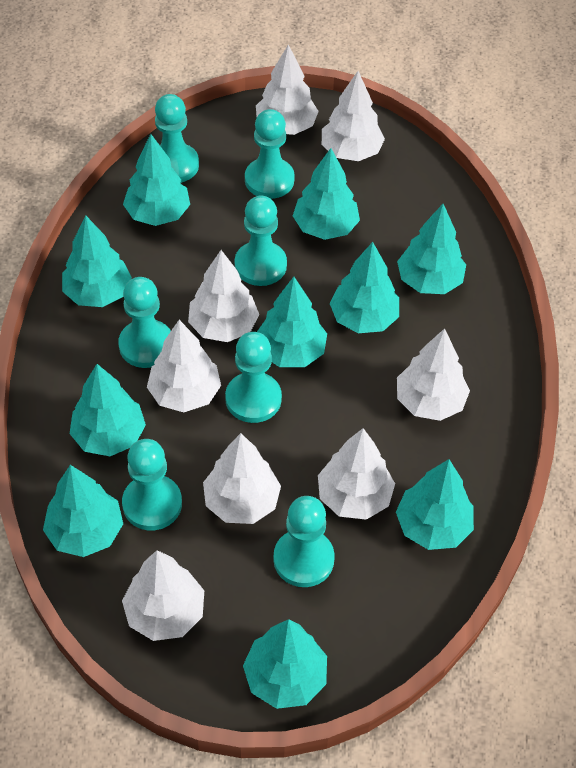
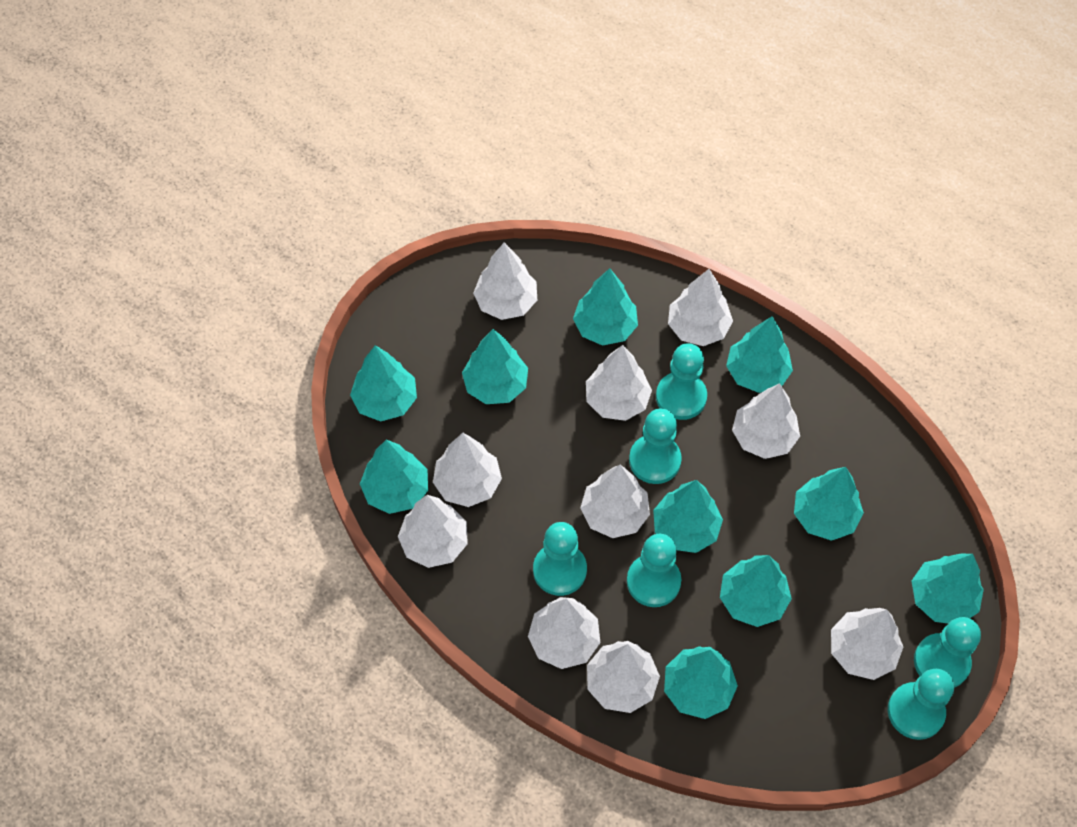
turquoise pawn: [118,277,171,368] [122,439,182,531] [155,94,199,183] [225,332,282,423] [235,195,287,286] [245,109,295,199] [273,496,335,587] = 7 -> [533,522,587,596] [627,534,681,607] [629,408,682,484] [656,343,707,420] [888,669,954,740] [914,617,981,688] = 6
white tree: [122,550,204,641] [147,320,221,412] [188,250,259,342] [203,433,281,524] [256,45,319,135] [318,428,395,520] [322,71,385,161] [397,328,470,421] = 8 -> [398,495,468,568] [433,433,502,507] [473,242,537,320] [528,597,601,669] [580,465,650,538] [586,345,652,421] [587,641,660,713] [668,269,733,346] [732,383,800,459] [831,608,903,680] = 10

